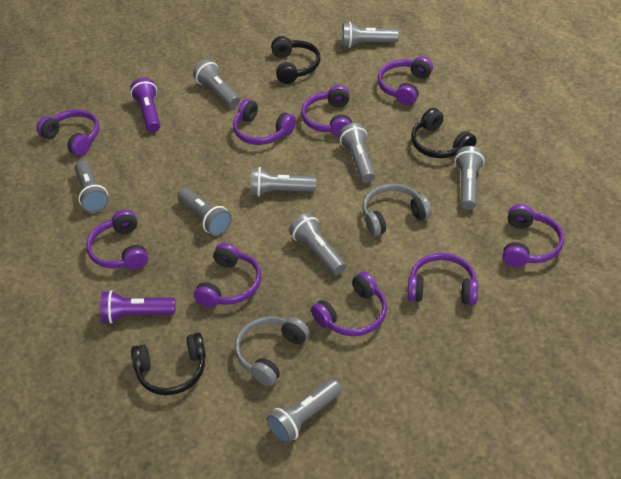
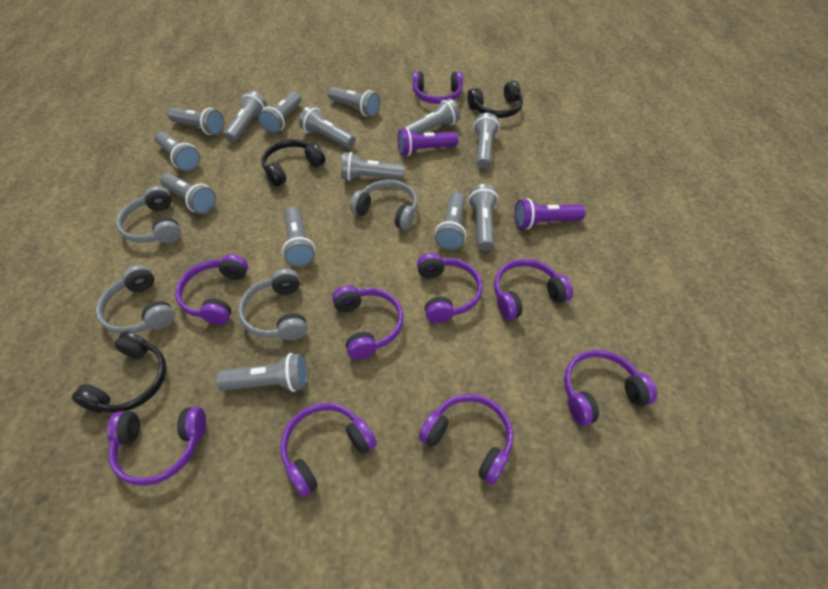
grey flashlight: [75,161,109,213] [177,188,232,236] [193,59,240,108] [251,167,316,196] [267,379,342,444] [289,213,346,275] [339,123,375,183] [342,22,399,48] [455,146,485,210] = 9 -> [155,131,200,171] [160,173,216,214] [168,108,224,135] [216,353,308,392] [224,91,267,143] [258,92,301,133] [282,207,315,267] [299,106,355,148] [328,87,381,117] [341,152,405,181] [403,98,460,134] [435,192,466,251] [468,184,498,251] [473,113,500,169] = 14
grey headphones: [235,316,310,386] [363,183,432,237] = 2 -> [96,265,175,334] [116,186,181,243] [238,269,307,340] [350,180,418,230] = 4

